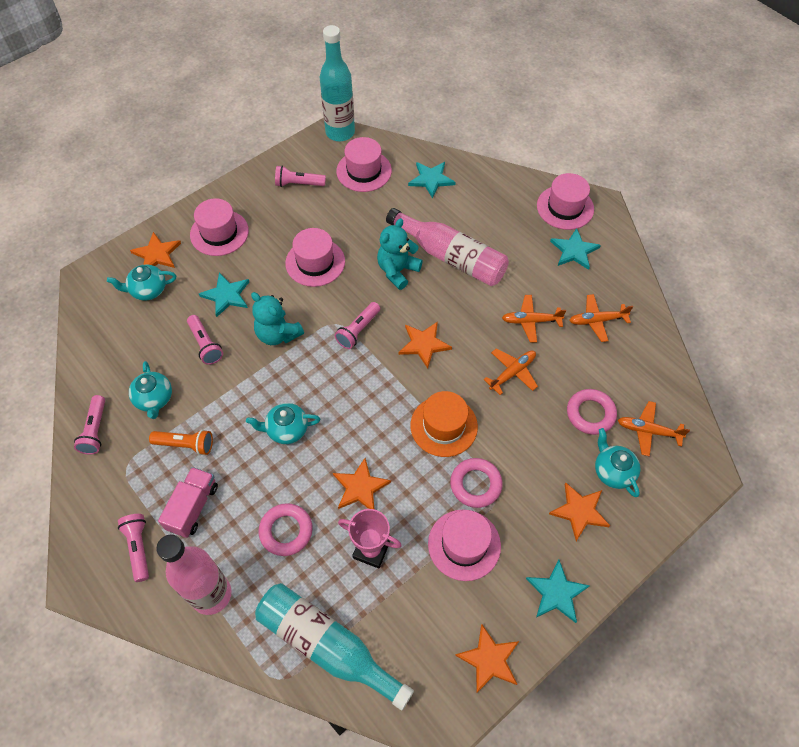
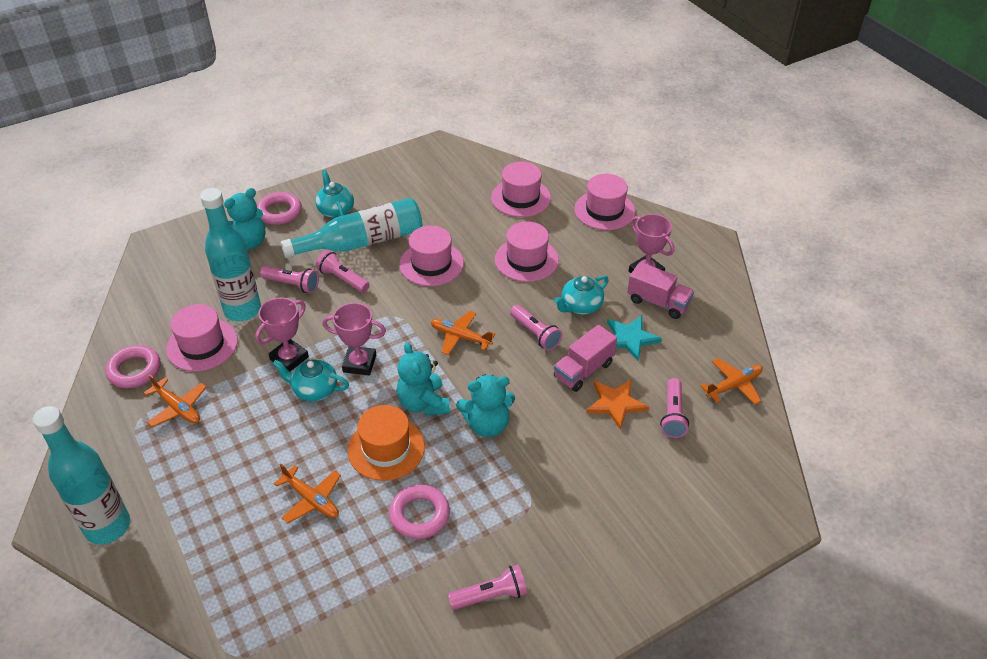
orange flashlight: [149,430,213,455] = 1 -> none = 0
orange star: [130,232,181,268] [333,458,391,509] [399,322,452,369] [455,624,519,693] [549,482,610,541] = 5 -> [586,379,649,430] = 1
pink bottle: [156,535,231,615] [386,208,509,286] = 2 -> none = 0
pink trophy: [338,509,402,569] = 1 -> [255,298,309,371] [323,303,386,375] [629,214,674,273] = 3
pink truck: [158,467,218,538] = 1 -> [554,325,617,392] [627,262,694,319] = 2
turquoise bottle: [255,583,414,710] [320,25,355,141] = 2 -> [33,406,130,545] [200,188,261,321] [281,198,422,258] = 3
turquoise star: [199,273,249,317] [408,162,456,199] [526,560,590,623] [550,228,601,270] = 4 -> [607,316,662,361] = 1
turquoise teapot: [107,264,176,301] [129,361,172,419] [246,403,321,444] [595,428,640,497] = 4 -> [273,359,349,401] [315,170,354,218] [554,275,609,315] = 3
turquoise teddy bear: [251,292,304,345] [377,218,423,290] = 2 -> [224,188,266,249] [397,342,450,416] [456,374,515,437] = 3

